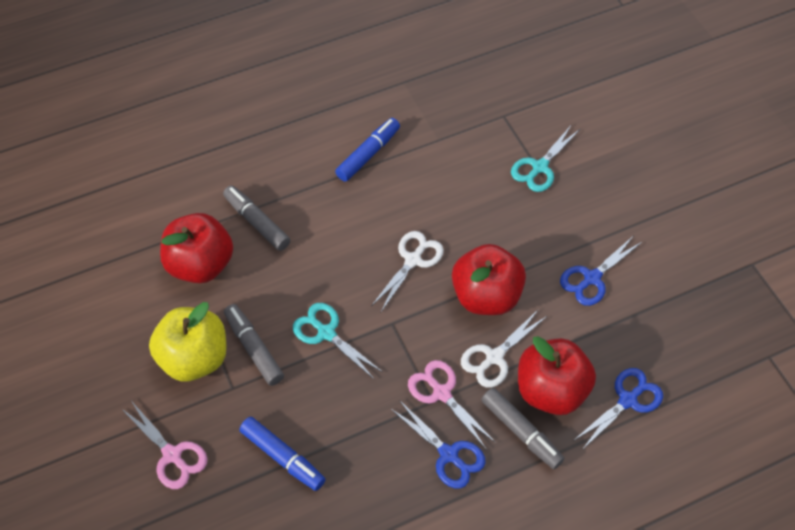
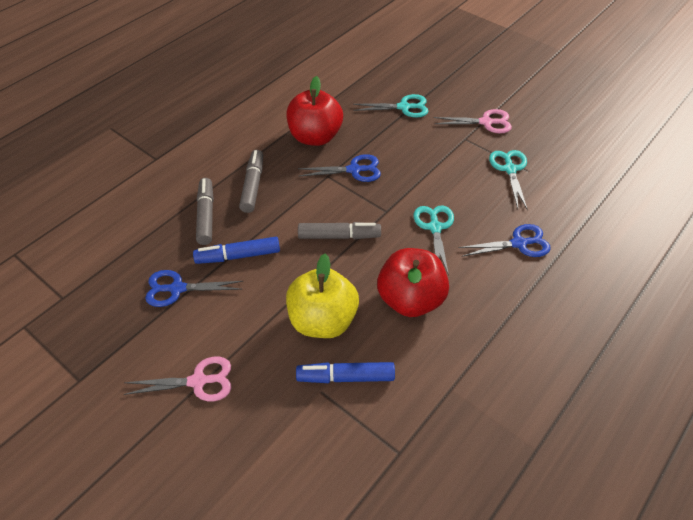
red apple: [160,213,233,283] [452,244,526,315] [518,336,596,415] = 3 -> [287,76,343,146] [377,248,449,317] = 2
turquoise scissors: [293,303,382,380] [511,124,580,192] = 2 -> [353,94,428,118] [413,205,454,275] [489,150,528,210] = 3
white scissors: [371,231,444,312] [461,309,547,388] = 2 -> none = 0

